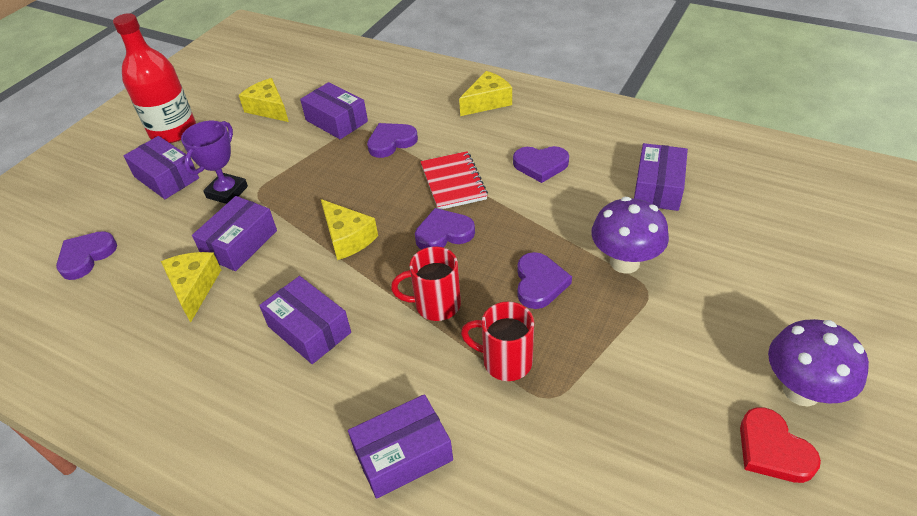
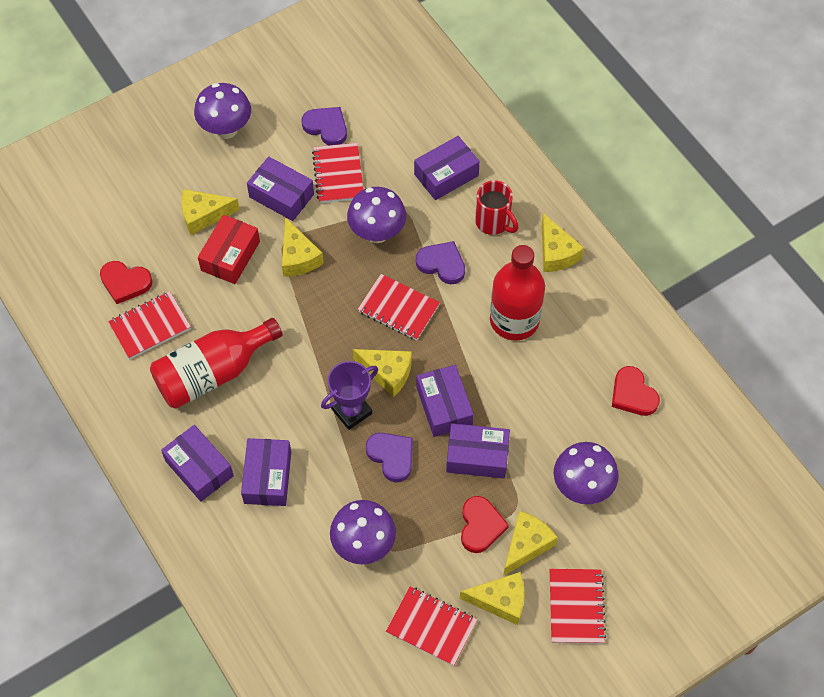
purple heart: [56,231,117,280] [367,123,418,158] [415,208,475,250] [513,146,569,183] [517,252,572,309] = 5 -> [301,107,347,145] [366,433,413,483] [416,241,465,284] = 3
purple mushroom: [591,197,669,274] [768,319,869,406] = 2 -> [194,83,251,139] [330,500,396,565] [347,187,406,243] [554,442,619,505] = 4
red bottle: [113,13,196,143] = 1 -> [150,318,282,409] [490,245,545,341] = 2
red box: none = 0 -> [198,215,260,284] = 1
red heart: [740,407,821,483] = 1 -> [100,261,153,304] [461,496,509,553] [612,366,660,416] = 3
red mug: [391,247,461,321] [461,302,534,381] = 2 -> [475,180,518,235] = 1
red notebook: [420,151,488,210] = 1 -> [108,291,191,359] [312,143,363,203] [357,274,440,340] [386,586,477,666] [550,569,606,644] = 5
yellow cheese: [161,252,221,323] [239,78,289,122] [321,199,378,260] [459,71,512,116] = 4 -> [181,189,240,235] [282,217,324,277] [353,349,412,397] [460,572,525,625] [503,511,558,576] [542,213,584,272] = 6

